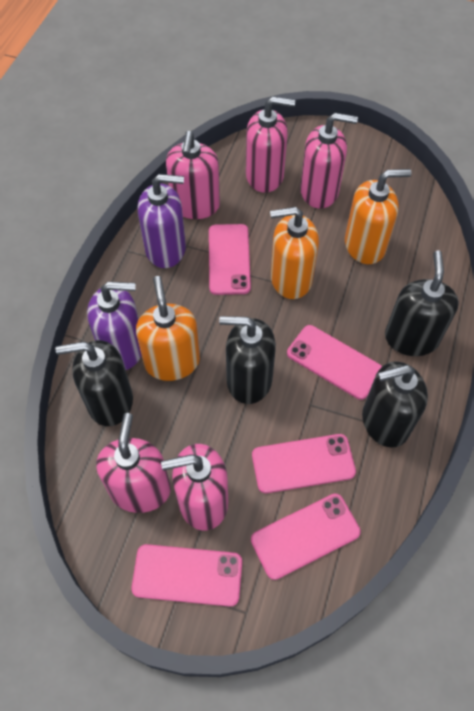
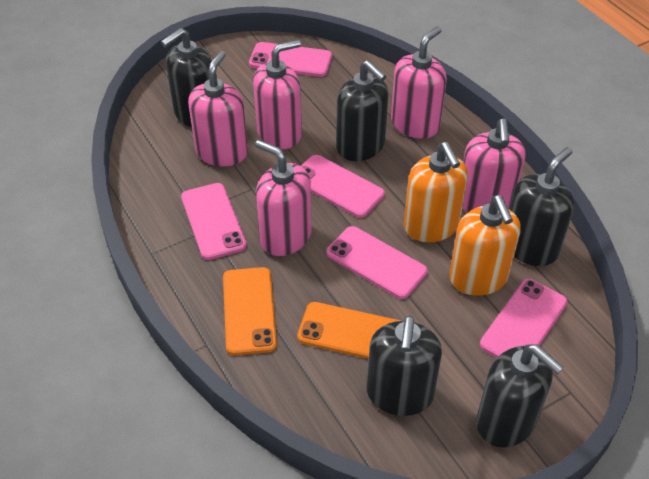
black soap dispenser: [55,340,133,426] [219,316,276,404] [362,361,428,448] [385,250,459,356] = 4 -> [161,28,212,127] [336,60,389,161] [367,316,442,416] [476,344,564,448] [509,147,574,266] = 5
orange phone: none = 0 -> [223,267,277,355] [297,302,401,359] = 2
orange soap dispenser: [136,276,200,381] [270,207,319,299] [345,169,412,264] = 3 -> [404,142,468,242] [449,195,521,296] = 2
purple soap dispenser: [87,282,142,370] [138,174,186,268] = 2 -> none = 0

